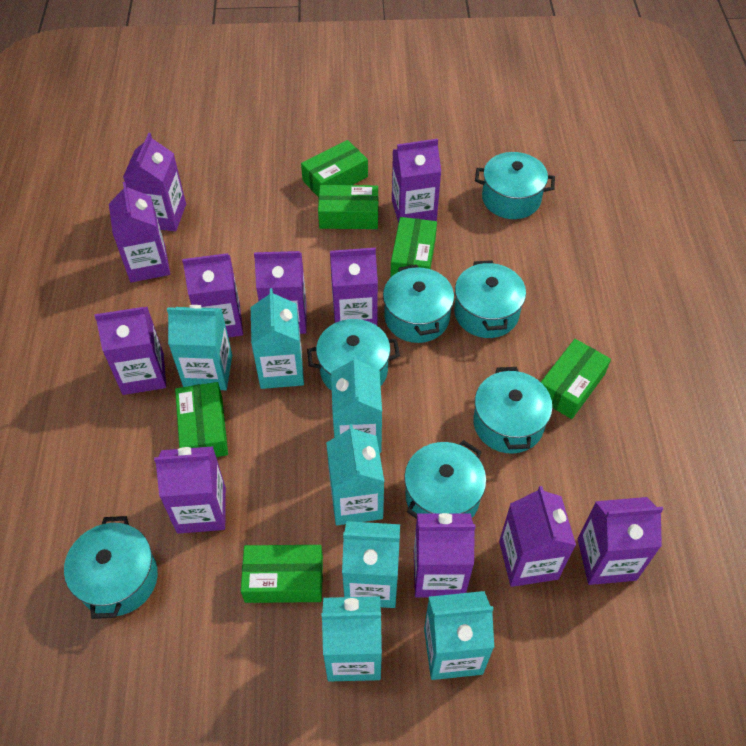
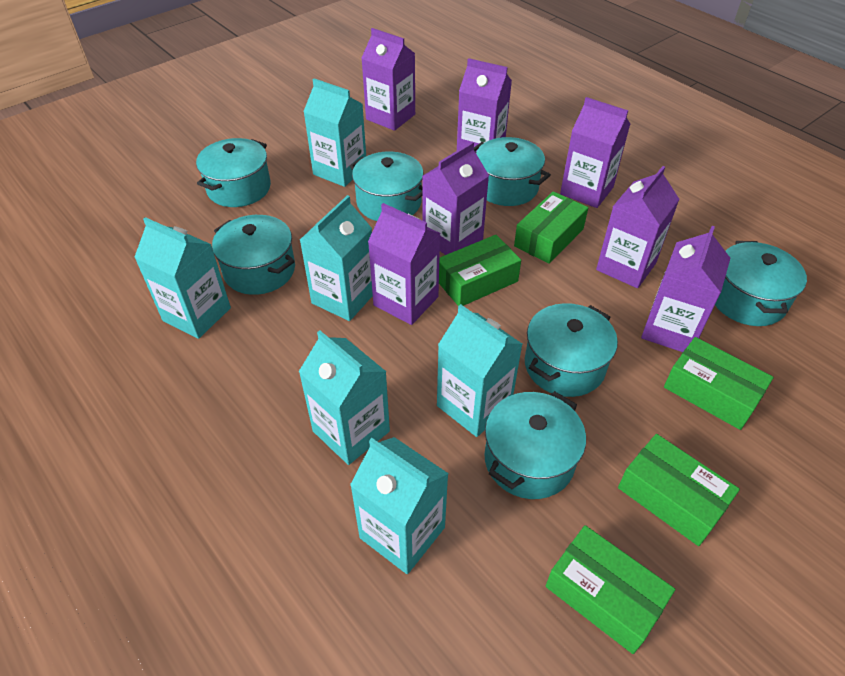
green box: [175,382,228,457] [241,545,323,603] [301,140,368,197] [318,185,378,229] [390,217,437,278] [541,339,611,419] = 6 -> [439,235,521,306] [514,191,588,264] [546,525,675,654] [618,434,740,546] [664,337,774,430] = 5
purple carton: [94,307,166,395] [109,182,170,283] [123,133,186,231] [154,446,226,534] [182,253,243,338] [254,251,306,334] [330,248,378,325] [392,139,441,223] [414,513,475,598] [499,486,576,587] [578,497,663,585] = 11 -> [362,28,415,131] [368,203,440,325] [423,142,489,255] [457,58,512,152] [560,97,630,208] [596,166,679,288] [641,226,730,352] = 7
turquoise carton: [167,305,232,390] [251,288,304,389] [322,596,382,681] [326,424,384,525] [331,355,382,453] [342,521,400,608] [424,591,494,680] = 7 -> [134,217,231,339] [299,330,390,465] [300,195,373,321] [303,78,366,187] [350,437,449,574] [437,304,522,437] = 6

